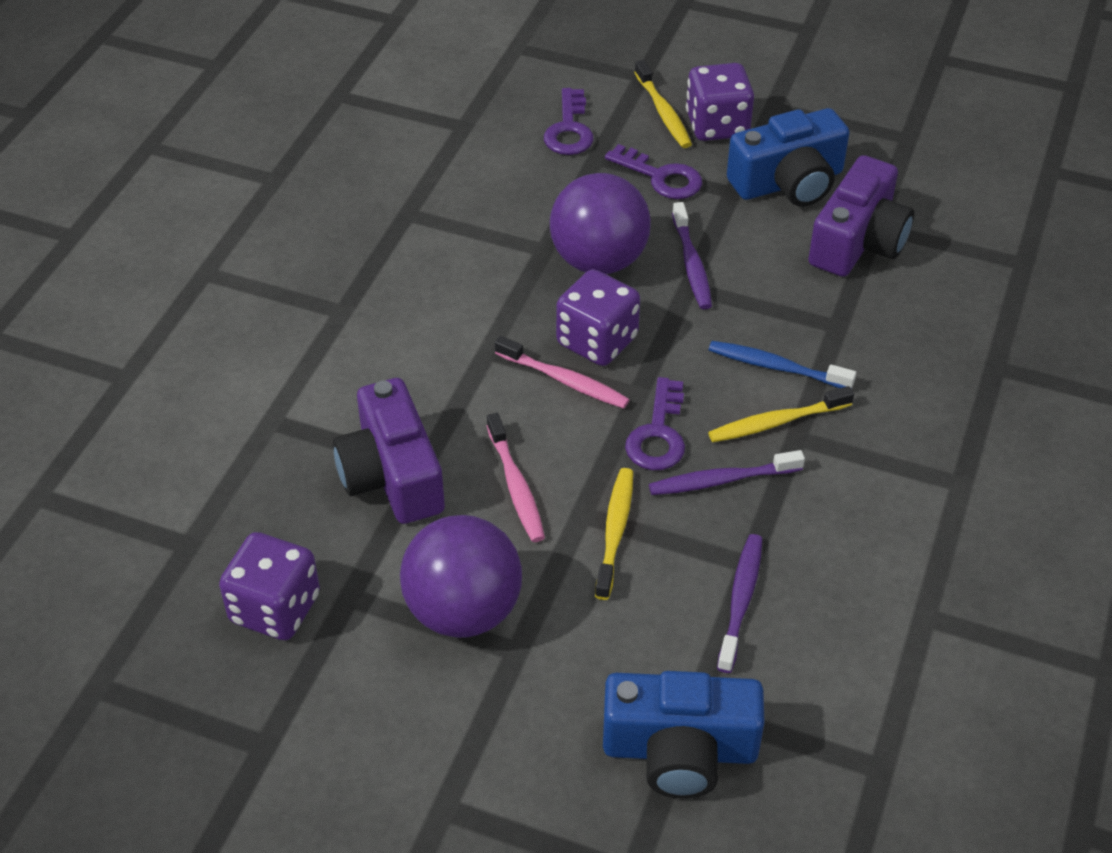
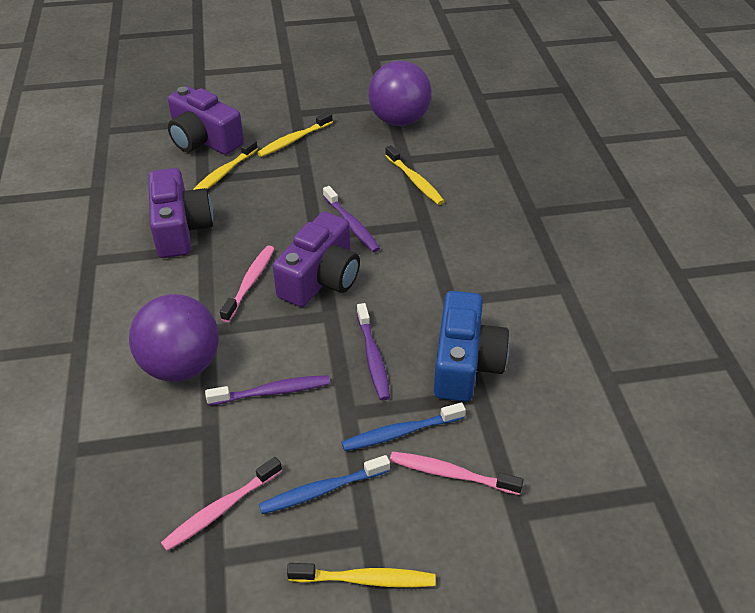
blue camera: [603,671,765,799] [727,108,849,207] = 2 -> [434,291,509,402] = 1
blue toothbrush: [709,341,856,389] = 1 -> [259,455,390,514] [342,402,466,451] = 2
pink toothbrush: [487,413,545,542] [495,336,630,409] = 2 -> [161,457,282,551] [220,246,274,322] [390,451,524,495] = 3
purple camera: [333,378,445,524] [808,155,914,277] = 2 -> [148,168,213,258] [168,86,244,155] [273,212,360,307] = 3
purple dice: [219,532,320,640] [556,269,640,366] [686,63,754,141] = 3 -> none = 0
purple key: [544,88,594,155] [605,144,702,199] [625,377,685,470] = 3 -> none = 0
yellow toothbrush: [595,468,633,600] [634,60,692,148] [708,386,854,442] = 3 -> [193,139,258,190] [257,112,333,157] [287,563,436,587] [385,145,444,205] = 4

